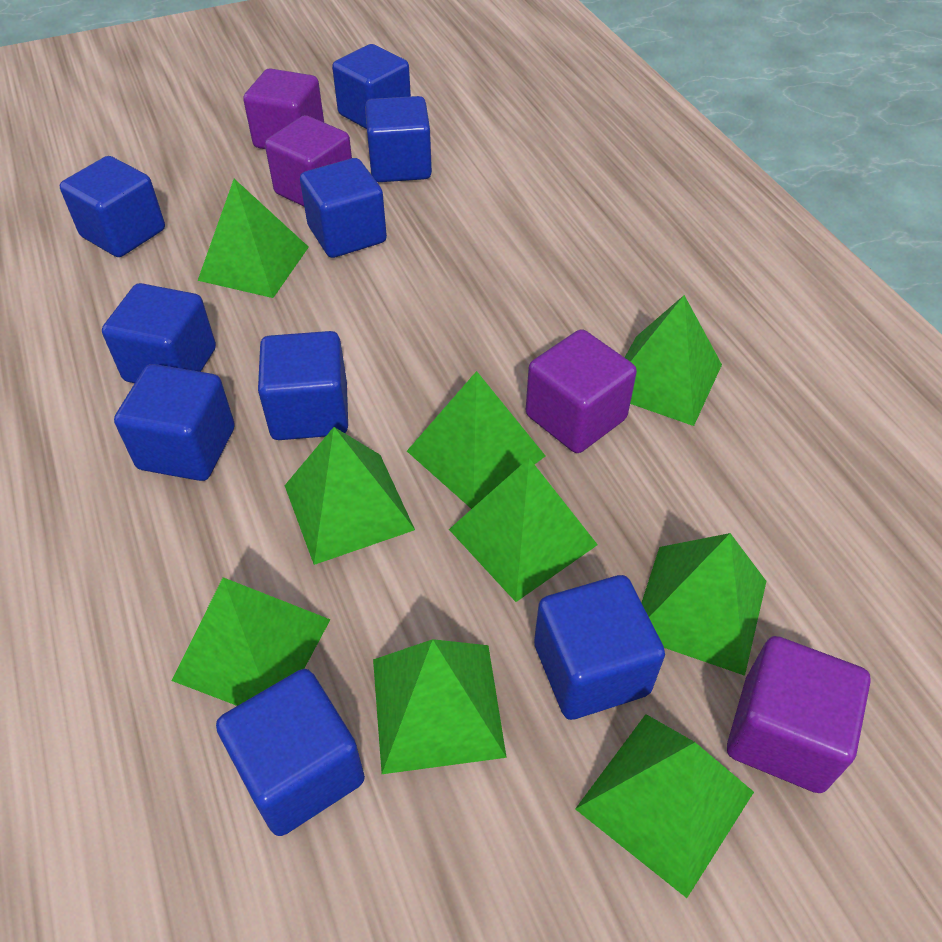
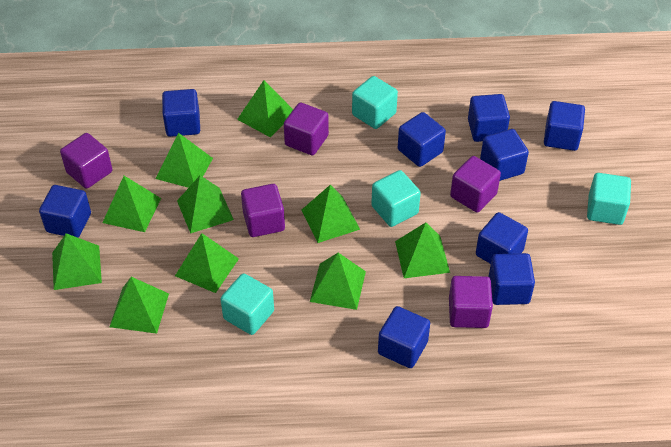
green pyramid: [171,577,331,706] [198,179,309,298] [284,427,415,565] [373,639,507,774] [407,371,545,509] [449,458,598,602] [575,714,754,898] [624,295,722,426] [642,533,767,676] = 9 -> [52,233,102,290] [102,176,161,232] [110,277,169,334] [155,133,213,188] [175,233,239,293] [177,175,234,234] [237,80,293,137] [301,185,360,243] [310,253,366,310] [395,223,450,278] = 10
purple cube: [243,68,324,149] [265,115,352,207] [526,329,637,453] [727,636,871,793] = 4 -> [60,133,112,189] [241,184,285,237] [284,102,329,155] [449,276,493,328] [450,156,501,213] = 5
turquoise cube: none = 0 -> [220,273,274,335] [352,76,398,129] [371,170,421,227] [587,173,631,225] = 4

